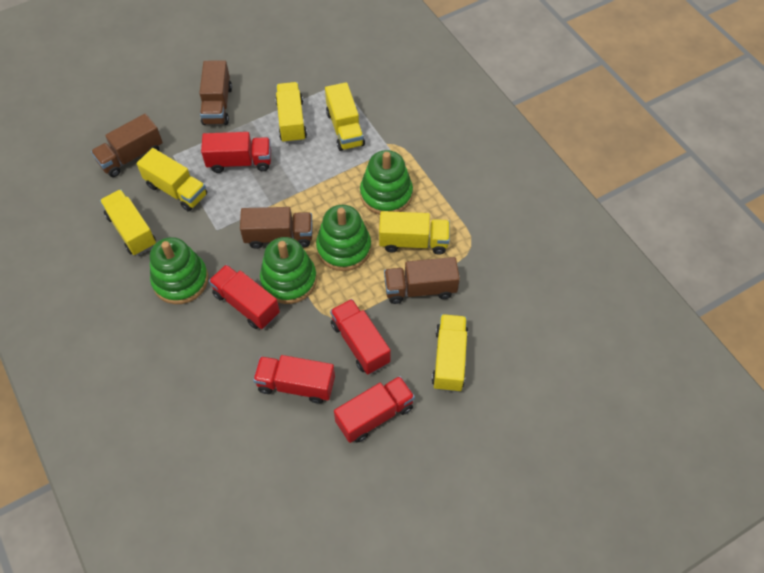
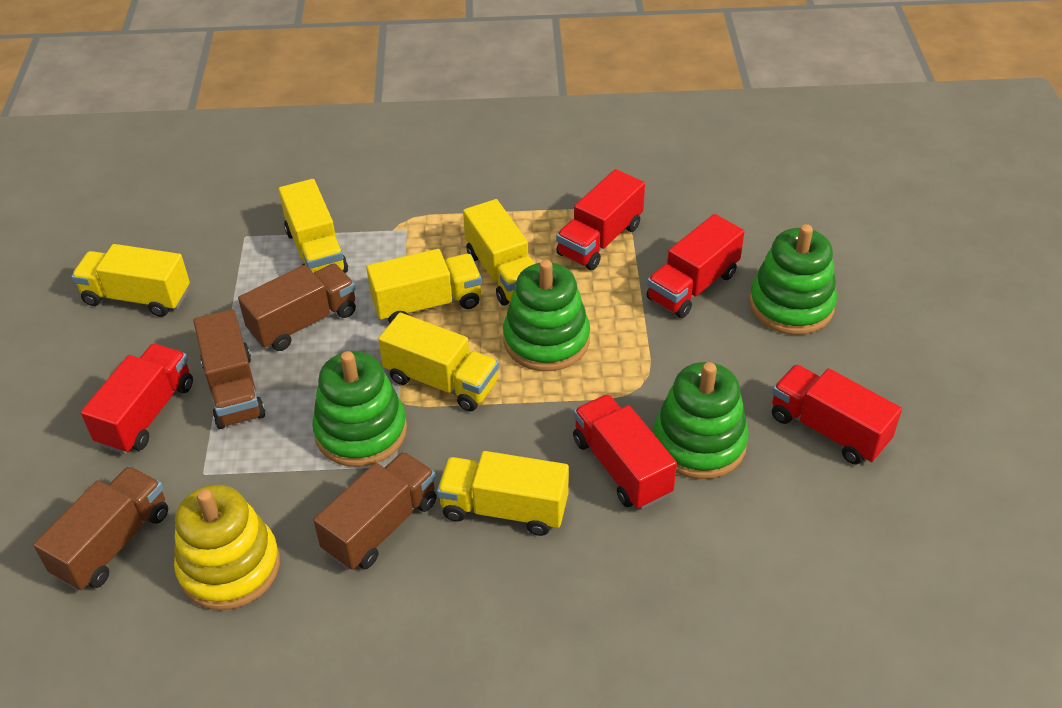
yellow stacking toy: none = 0 -> [174,485,280,610] = 1

